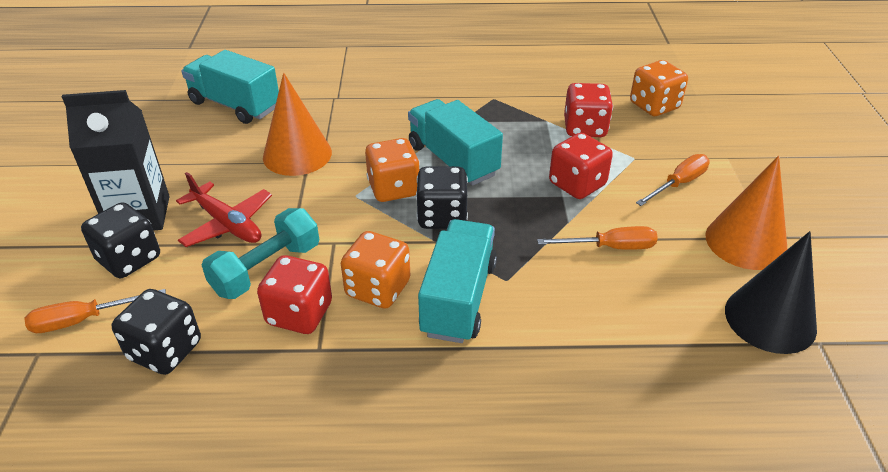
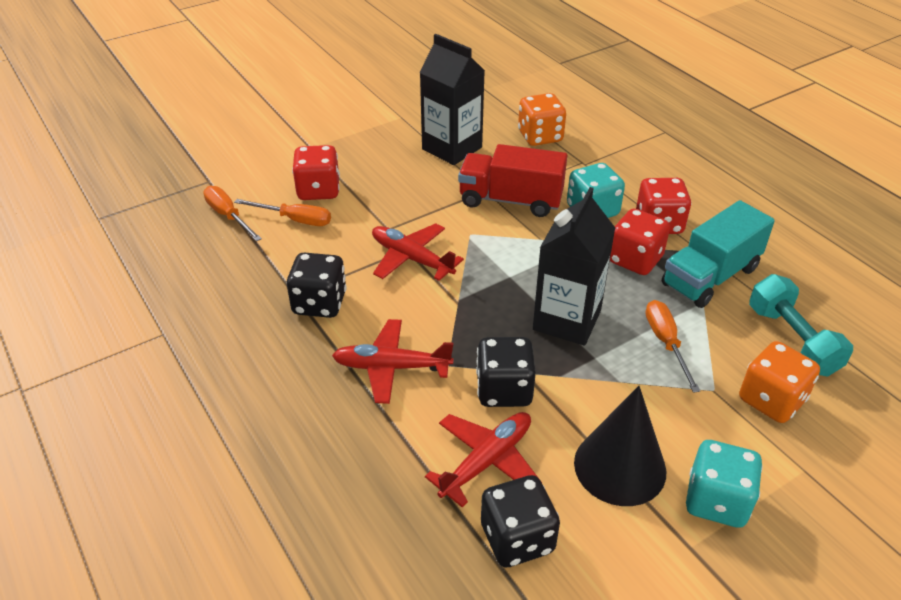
black carton: [62,90,170,231] = 1 -> [419,34,485,165] [533,187,615,346] = 2
orange cone: [263,73,332,176] [705,156,787,270] = 2 -> none = 0
orange dice: [341,231,410,309] [365,138,420,202] [630,60,688,116] = 3 -> [518,93,566,146] [739,341,820,423] = 2
red plane: [176,172,272,247] = 1 -> [332,319,453,404] [372,223,464,281] [425,412,542,507] = 3
red truck: none = 0 -> [458,144,567,217] = 1
turquoise dice: none = 0 -> [567,163,625,218] [686,440,763,528] = 2
turquoise truck: [181,50,279,124] [408,99,503,186] [418,219,497,343] = 3 -> [662,200,775,308] = 1

